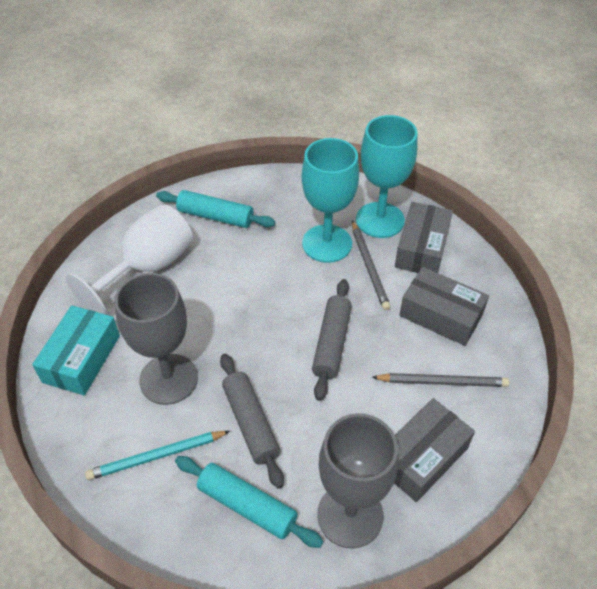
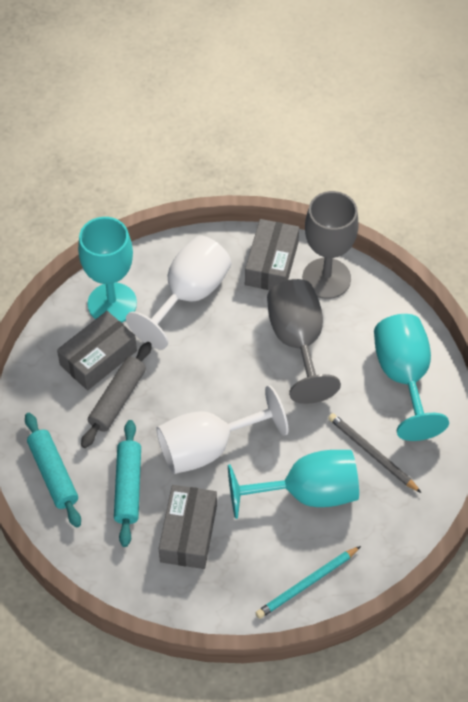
grey pencil: [352,220,391,310] [372,373,509,387] = 2 -> [328,413,421,493] = 1
grey rolling pin: [220,354,284,489] [312,279,352,401] = 2 -> [81,342,152,448] = 1
turquoise box: [32,305,120,395] = 1 -> none = 0
turquoise goblet: [301,138,359,263] [356,115,418,238] = 2 -> [78,217,137,323] [228,450,359,519] [374,314,449,441] = 3
white goblet: [66,204,193,315] = 1 -> [126,236,231,349] [157,385,288,474] = 2

